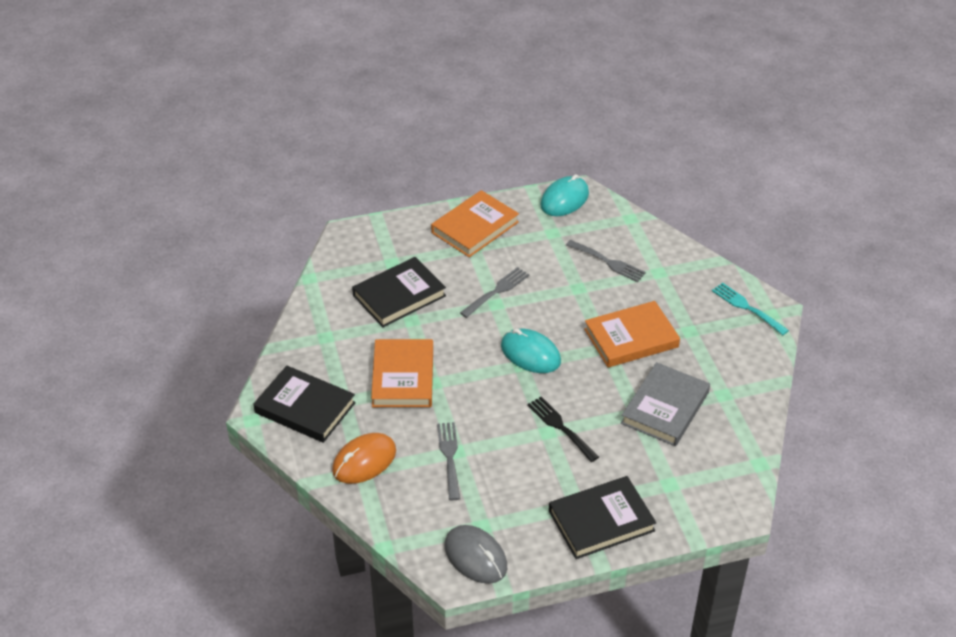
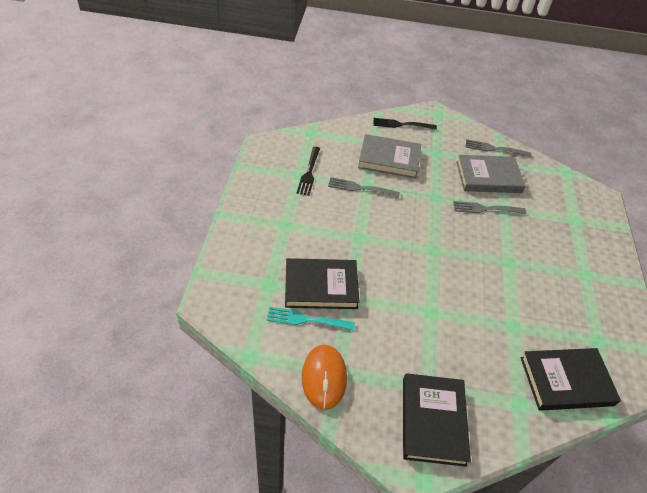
black fork: [527,397,599,462] = 1 -> [297,146,320,196] [373,118,437,130] = 2
grey book: [621,362,710,446] = 1 -> [358,134,421,178] [456,155,525,193] = 2
grey mouse: [444,525,507,584] = 1 -> none = 0
orange book: [371,339,433,407] [431,190,519,257] [584,301,680,368] = 3 -> none = 0
turquoise mouse: [501,328,561,373] [541,174,589,216] = 2 -> none = 0

